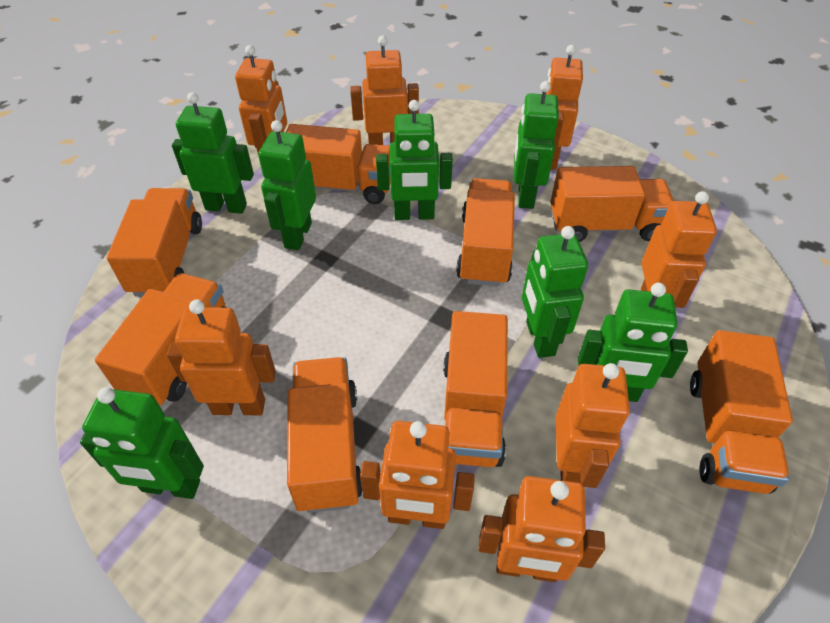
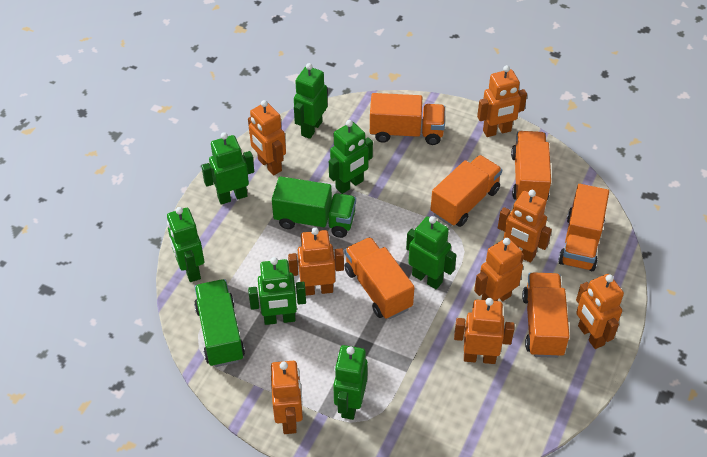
green truck: none = 0 -> [194,279,245,367] [272,176,356,238] = 2
orange truck: [95,273,227,406] [107,188,202,296] [286,124,391,204] [287,357,362,513] [443,311,508,467] [456,178,515,286] [550,166,674,242] [690,330,793,494] = 8 -> [344,237,415,319] [370,93,445,145] [431,155,502,227] [511,131,551,201] [522,272,570,358] [558,184,609,271] = 6

